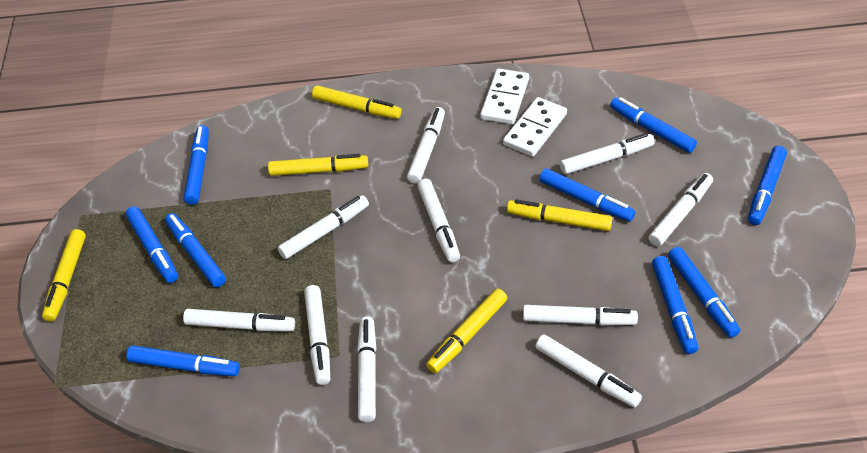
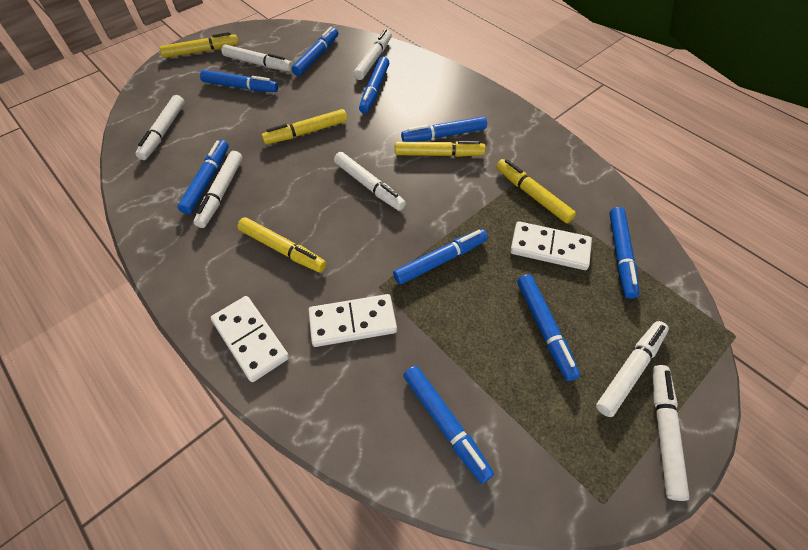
white domino: [480,68,529,124] [503,97,567,157] = 2 -> [211,296,289,382] [308,294,397,347] [510,221,592,270] = 3
white marker: [183,309,295,331] [278,195,369,259] [304,285,330,385] [357,316,377,422] [407,107,445,184] [417,179,460,262] [523,305,638,326] [535,334,642,407] [560,133,655,174] [648,173,713,247] = 10 -> [135,95,185,160] [193,151,243,228] [221,44,293,71] [334,152,406,211] [354,29,392,80] [596,321,669,417] [653,365,690,501] = 7

